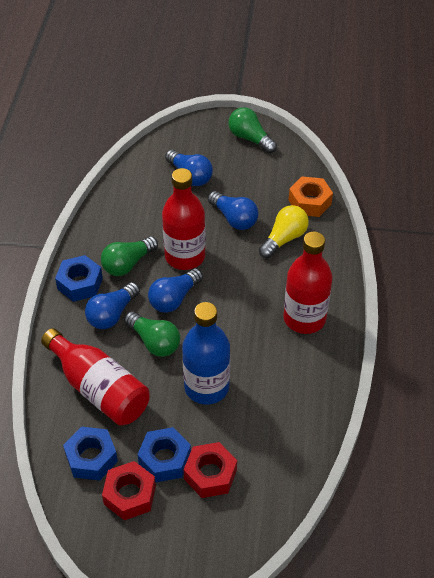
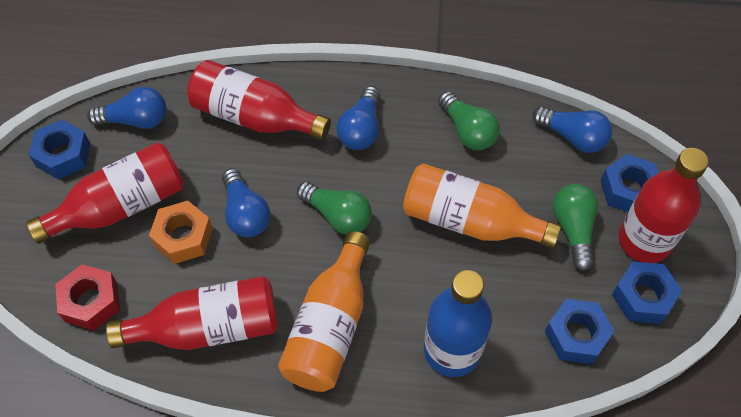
blue nut: [55,255,103,302] [63,426,118,481] [137,427,191,483] = 3 -> [29,120,90,180] [545,299,614,364] [600,154,658,212] [612,261,682,324] = 4
orange bottle: none = 0 -> [278,231,370,392] [403,163,561,248] = 2
red bottle: [41,328,149,425] [162,168,206,270] [284,232,332,334] = 3 -> [26,142,184,244] [106,276,278,350] [187,60,331,140] [619,148,709,263] = 4
red nut: [102,461,156,521] [184,442,237,498] = 2 -> [55,264,120,330] = 1
yellow light bulb: [259,205,309,258] = 1 -> none = 0

